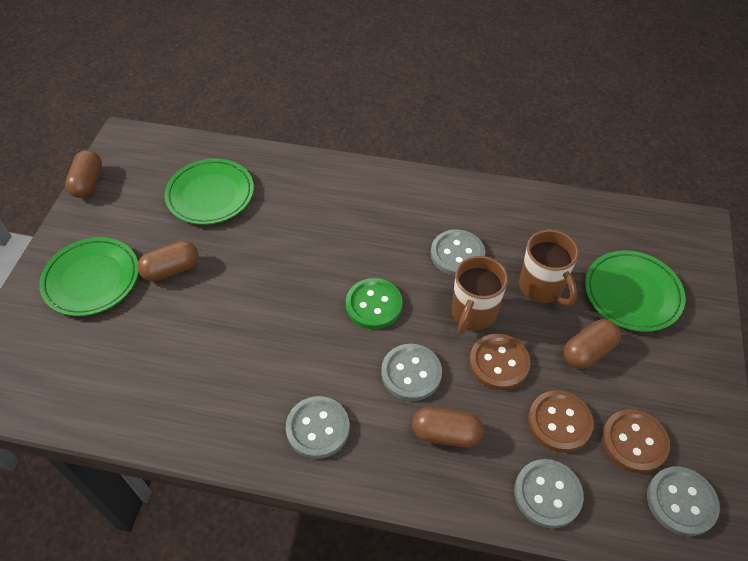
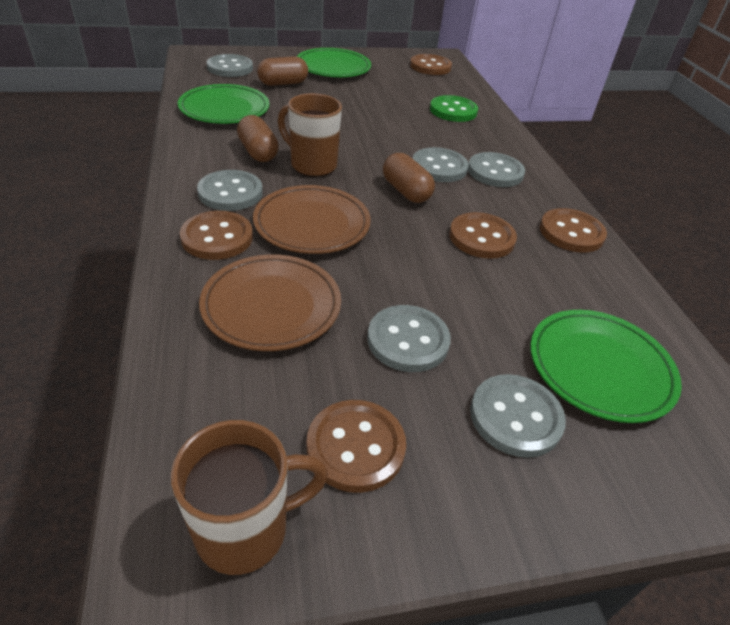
brown button: [469,334,530,390] [528,390,594,452] [602,409,670,473] = 3 -> [180,211,253,260] [306,400,406,493] [410,54,452,75] [449,212,517,259] [540,208,607,252] = 5
brown capsule: [65,150,102,198] [137,241,199,282] [412,407,483,448] [563,319,621,369] = 4 -> [237,115,279,162] [257,56,308,86] [383,153,435,203] = 3
brown plate: none = 0 -> [199,254,341,351] [253,185,371,254] = 2
grey button: [286,396,349,459] [381,344,442,401] [431,230,485,276] [514,459,584,528] [647,467,720,536] = 5 -> [197,170,263,211] [207,54,253,77] [367,305,451,372] [412,147,469,182] [468,152,525,187] [470,374,566,458] = 6

